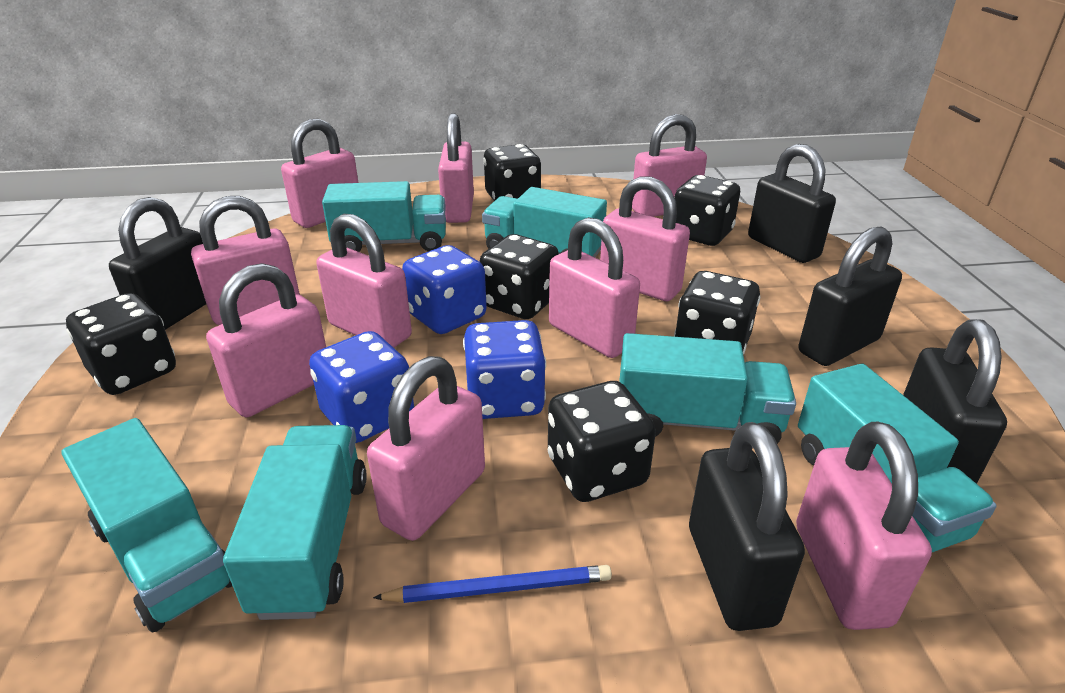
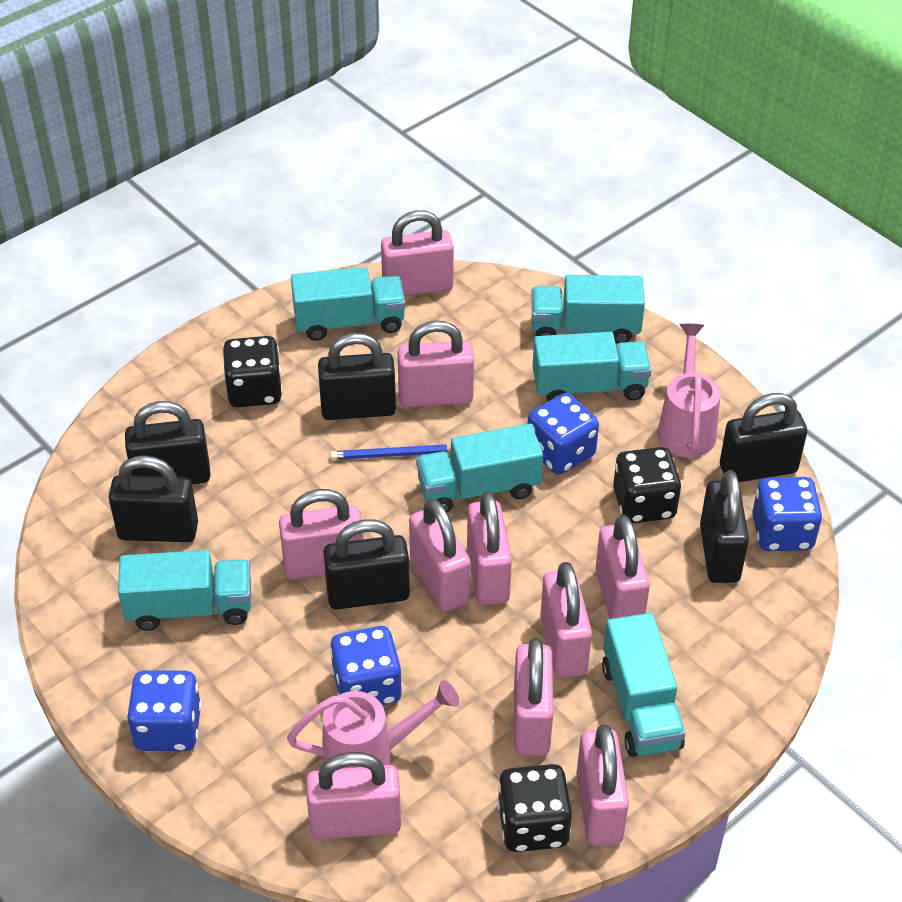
black dice: [66,293,176,395] [480,234,559,319] [483,144,541,201] [548,381,656,502] [674,175,740,246] [674,271,760,354] = 6 -> [223,336,283,407] [497,764,572,852] [613,447,682,524] = 3
black padlock: [109,197,206,330] [689,422,805,631] [748,144,836,263] [799,226,902,366] [903,319,1007,484] = 5 -> [109,455,198,542] [125,401,211,484] [318,333,396,420] [323,519,410,610] [700,470,749,583] [720,393,807,482] = 6
blue dice: [309,331,414,443] [402,245,487,334] [463,320,546,419] = 3 -> [127,670,202,751] [330,626,402,706] [527,393,599,475] [752,477,822,551] = 4
pink watering can: none = 0 -> [287,680,459,769] [657,324,721,458] = 2

